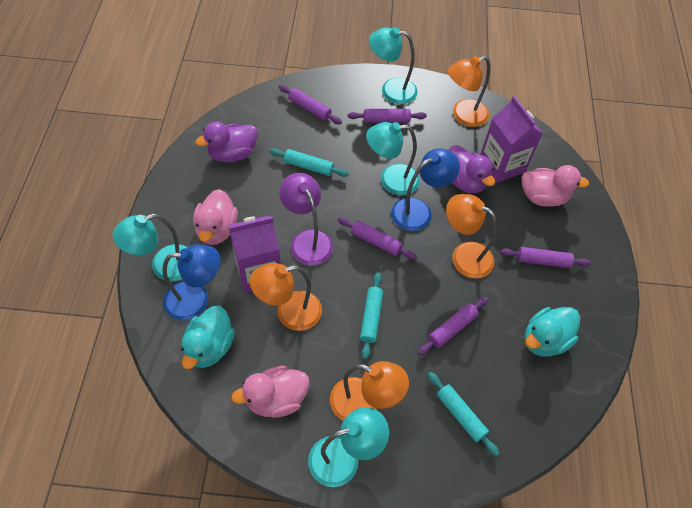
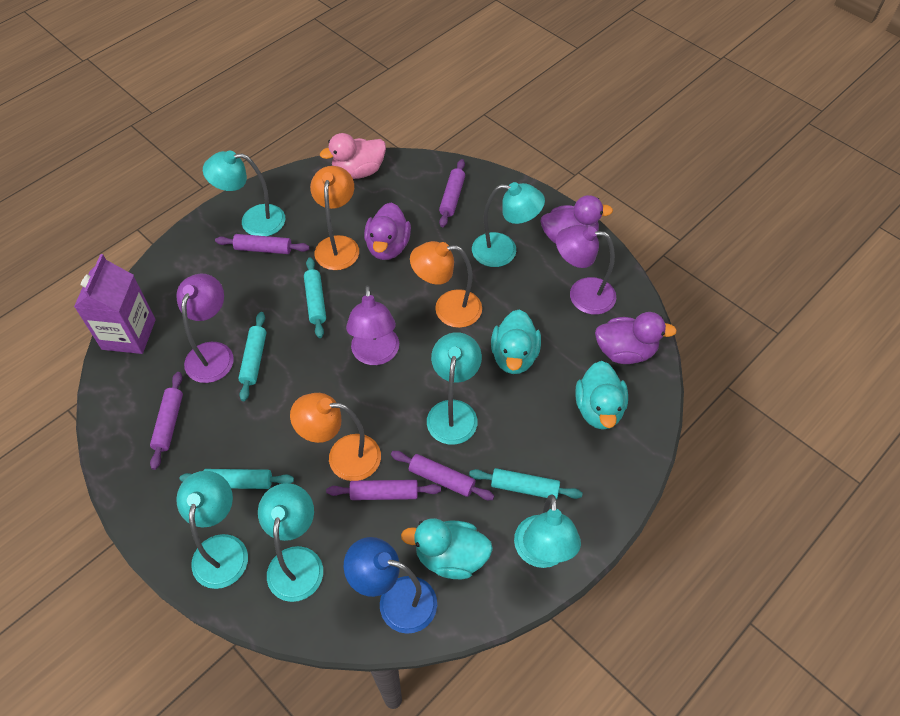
blue lamp: [162,244,220,321] [391,148,460,231] = 2 -> [344,537,437,634] = 1
orange lamp: [250,263,322,331] [330,361,409,420] [446,194,497,278] [448,56,490,127] = 4 -> [290,393,381,481] [310,166,359,270] [410,241,482,328] = 3
pink duck: [193,189,238,245] [231,366,310,418] [521,165,589,207] = 3 -> [320,133,386,179] = 1
purple carton: [228,216,281,293] [480,96,543,183] = 2 -> [74,254,156,354] = 1
purple duck: [195,122,258,163] [449,145,495,193] = 2 -> [364,202,411,260] [540,195,613,244] [595,312,677,364] = 3
purple lamp: [279,173,333,266] = 1 -> [176,274,234,383] [346,286,399,365] [556,225,616,315] = 3
turquoise duck: [181,306,235,369] [525,307,580,357] = 2 -> [401,518,493,579] [491,309,541,374] [576,361,628,430] = 3
turquoise lamp: [112,214,188,282] [308,407,389,487] [366,122,420,196] [369,27,418,104] = 4 -> [176,471,248,589] [203,151,285,236] [258,483,323,602] [427,332,482,445] [472,182,545,267] [514,494,581,568] = 6
turquoise rolling pin: [270,148,349,177] [360,272,383,360] [428,372,499,456] = 3 -> [180,469,294,489] [238,312,266,401] [304,257,326,338] [469,468,583,499] = 4

